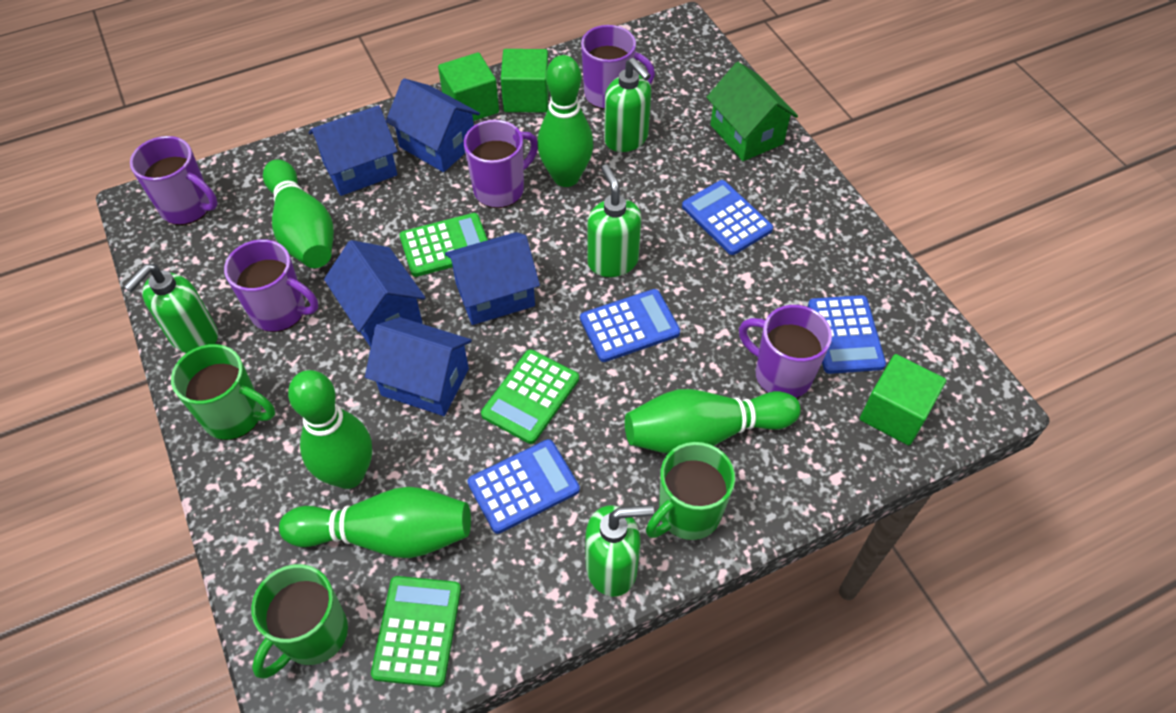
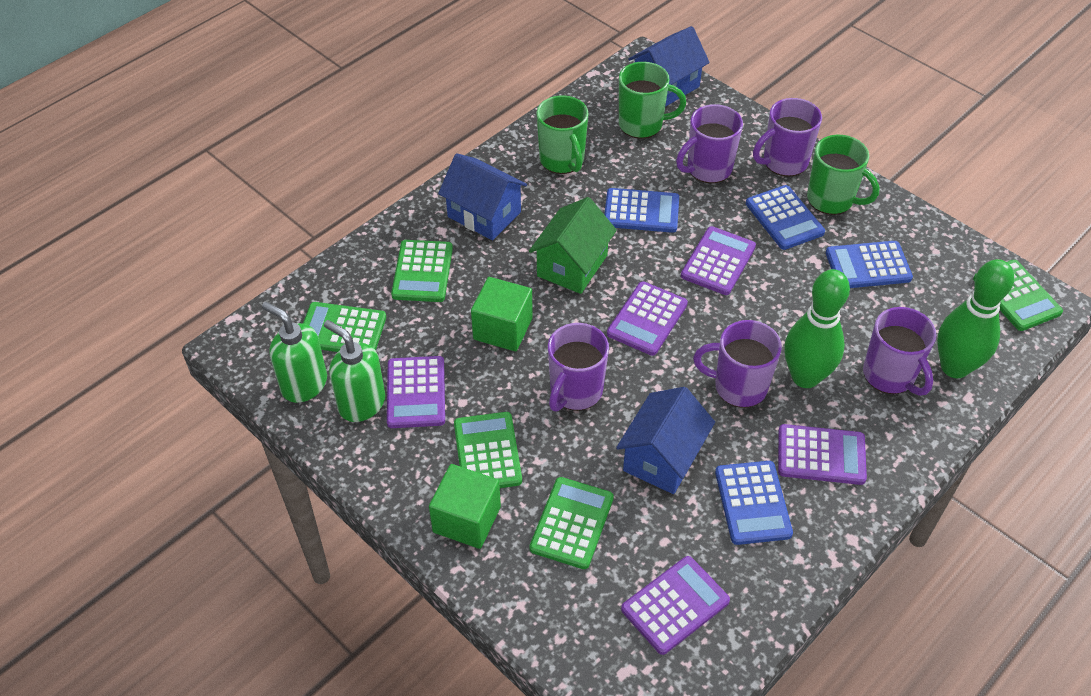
blue house: [309,105,397,196] [324,240,425,348] [365,317,472,416] [386,78,480,172] [445,232,540,325] = 5 -> [438,153,527,240] [616,387,715,494] [628,26,710,107] = 3
green bowling pin: [263,159,334,268] [279,487,471,558] [288,370,372,489] [537,55,594,187] [625,389,801,454] = 5 -> [784,269,850,388] [937,259,1014,378] = 2
green calculator: [371,576,461,687] [399,213,488,277] [481,349,579,444] = 3 -> [303,302,386,352] [391,240,453,302] [454,412,522,488] [529,477,614,569] [973,260,1063,331] = 5
green cube: [438,52,499,121] [501,49,549,113] [860,354,946,445] = 3 -> [429,464,501,549] [471,277,533,351] = 2
green soap dispenser: [124,264,218,353] [586,505,654,597] [587,164,642,277] [604,58,651,152] = 4 -> [262,302,327,403] [324,320,385,422] = 2
purple calculator: none = 0 -> [387,356,445,428] [607,281,688,356] [621,556,730,655] [681,226,756,295] [778,424,867,485] = 5

